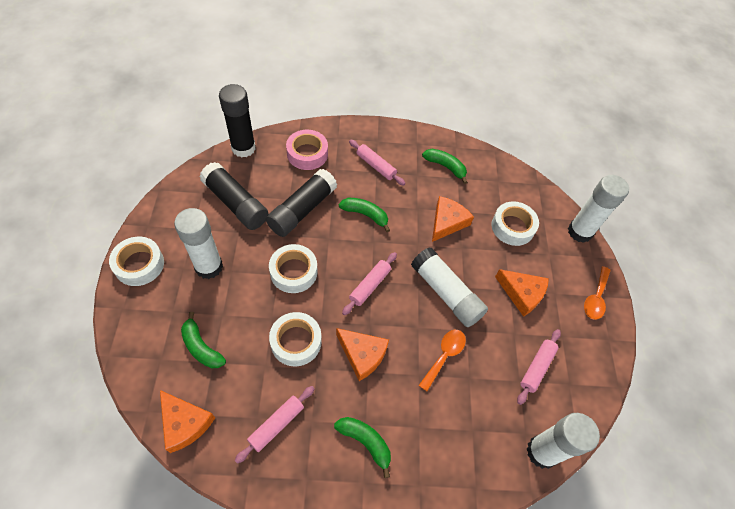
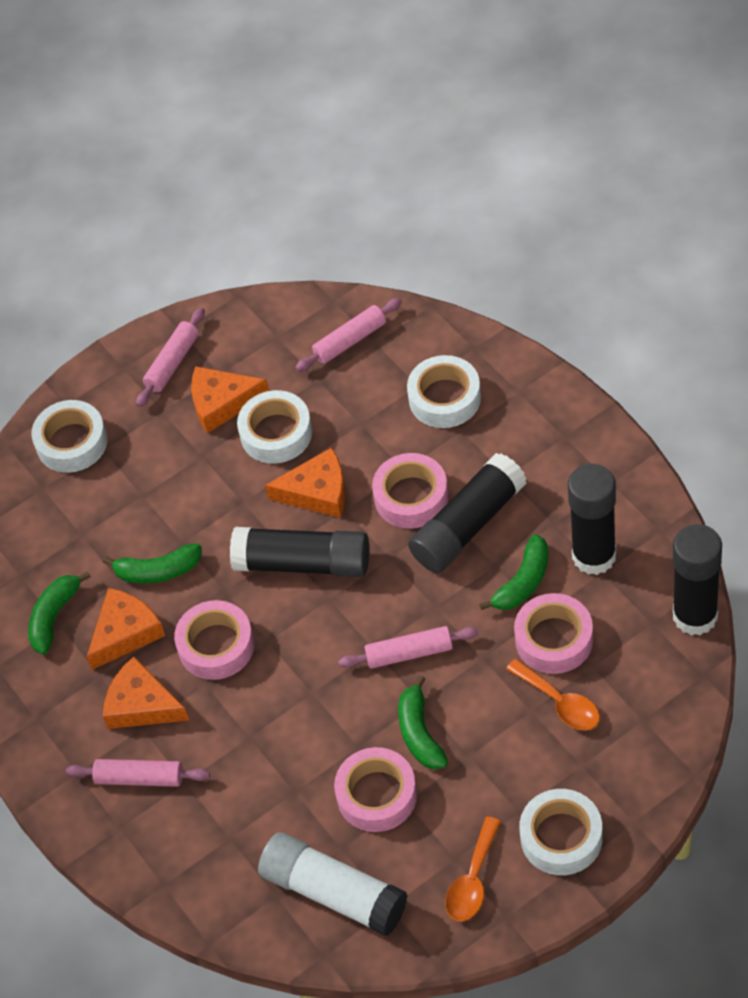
black glue stick: [199,162,269,230] [219,84,256,157] [266,169,337,237] = 3 -> [230,527,369,577] [408,453,527,573] [568,464,616,575] [673,524,722,636] = 4
pink tape: [286,129,328,170] = 1 -> [174,600,254,680] [334,747,417,832] [372,453,449,529] [514,593,593,674] = 4
white glue stick: [174,208,223,279] [411,247,488,327] [527,413,600,469] [568,175,629,243] = 4 -> [258,832,408,936] = 1

